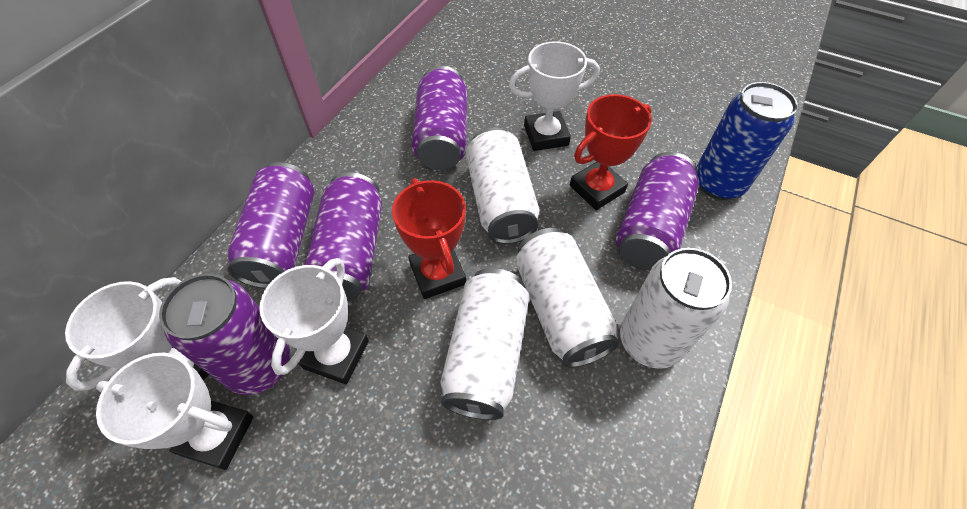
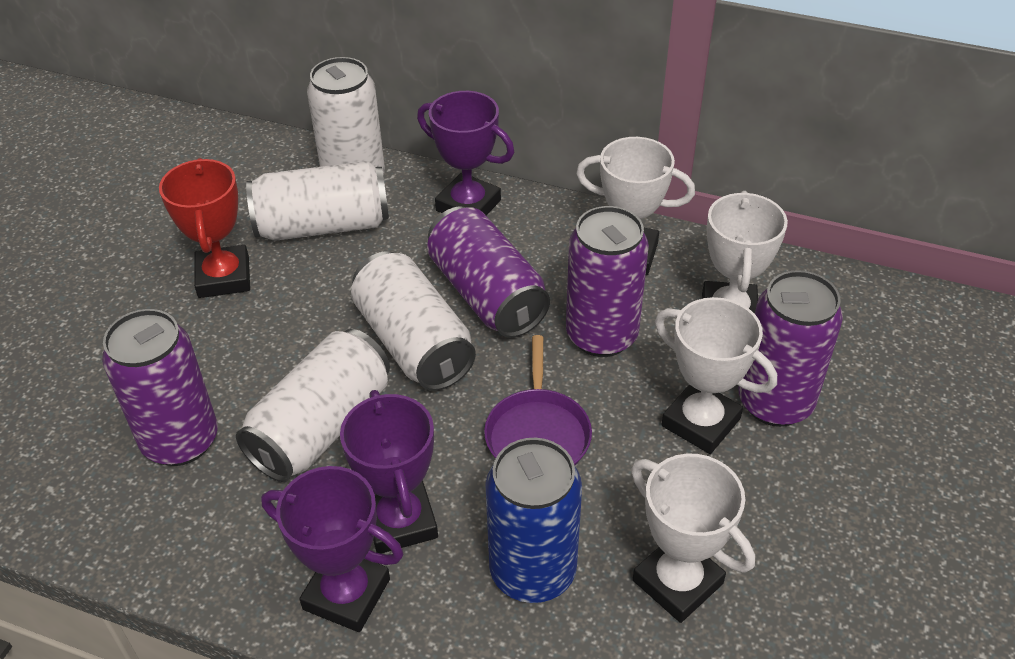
purple can: [159,274,290,395] [227,162,315,288] [305,172,382,301] [412,66,467,170] [616,152,699,270] = 5 -> [102,309,218,466] [427,207,550,338] [566,206,649,357] [739,270,843,427] = 4
purple pan: none = 0 -> [484,335,592,466] = 1
purple trophy: none = 0 -> [261,466,404,632] [340,390,438,554] [417,91,514,216] = 3
red trophy: [392,178,466,299] [570,94,652,210] = 2 -> [159,158,250,298] = 1

